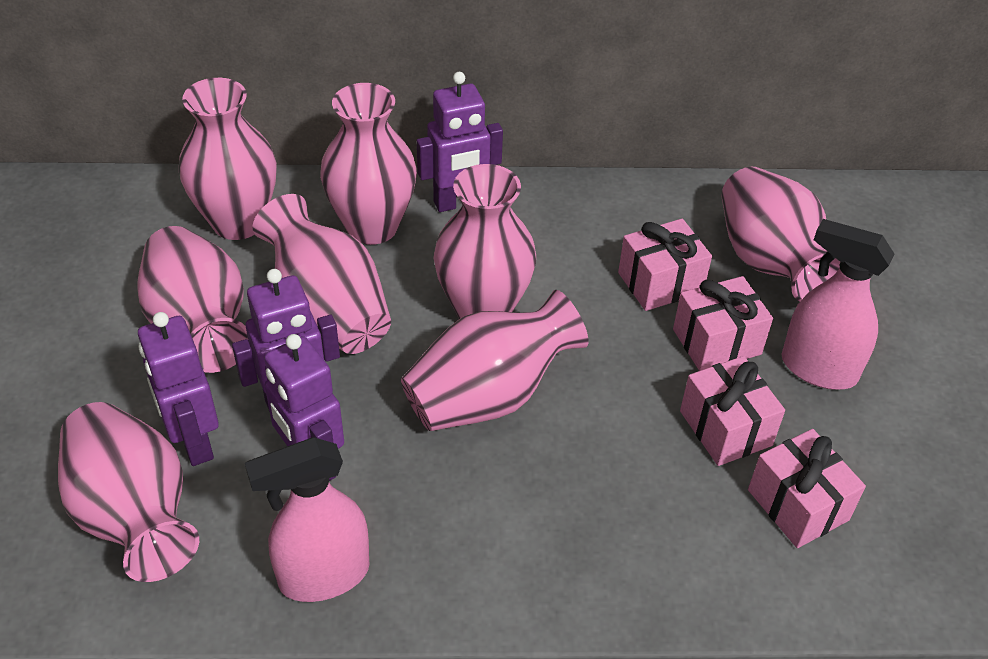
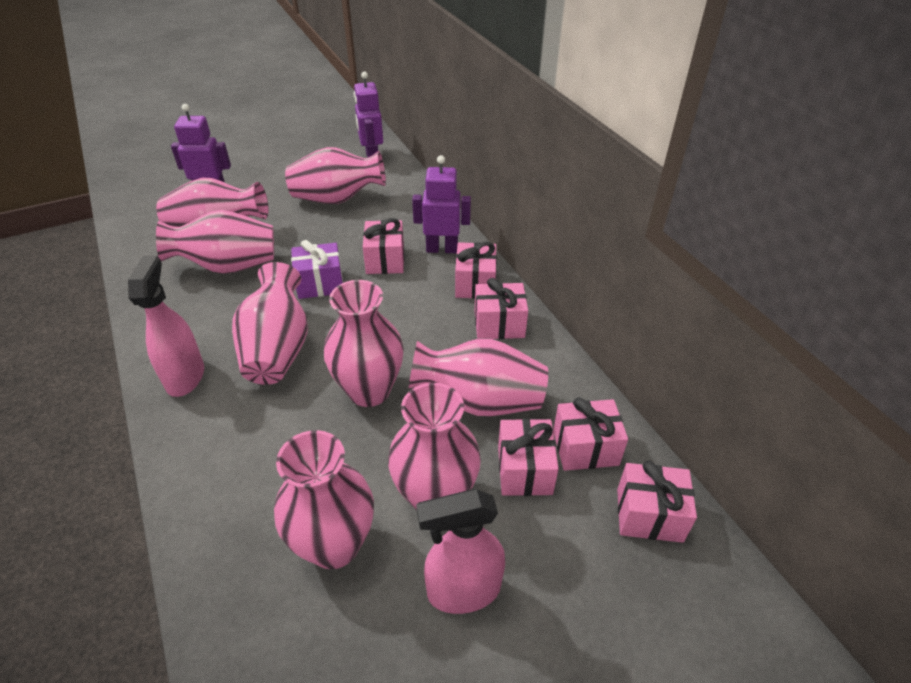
pink gift: [618,219,712,311] [673,276,773,371] [680,356,785,466] [748,429,866,548] = 4 -> [363,218,404,274] [455,242,497,299] [475,278,528,339] [498,419,559,496] [553,397,628,471] [617,461,697,543] = 6
purple gift: none = 0 -> [291,240,343,299] = 1
purple robot: [138,312,219,466] [232,269,340,412] [264,334,344,481] [417,72,503,212] = 4 -> [171,104,231,182] [354,71,383,157] [412,155,471,253] = 3

